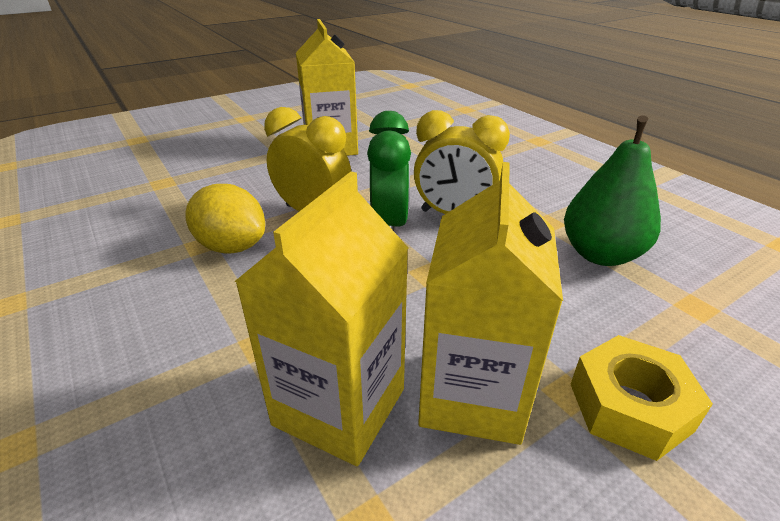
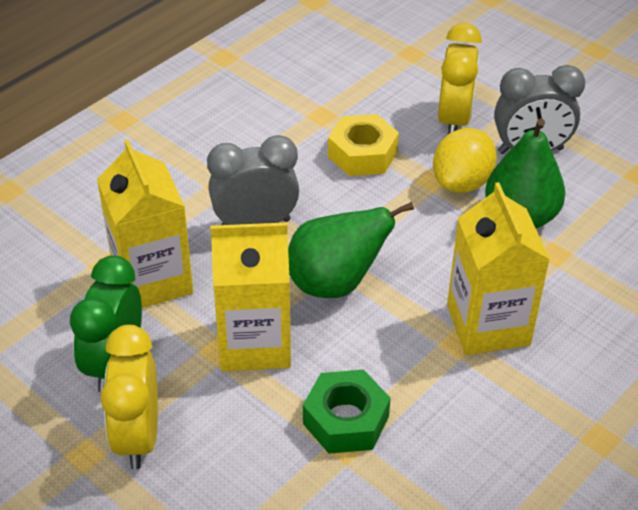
green nut: none = 0 -> [303,370,391,454] = 1
green pear: [564,116,661,266] = 1 -> [288,202,414,298] [485,118,565,228] = 2
grey clock: none = 0 -> [207,135,299,225] [494,65,585,154] = 2

